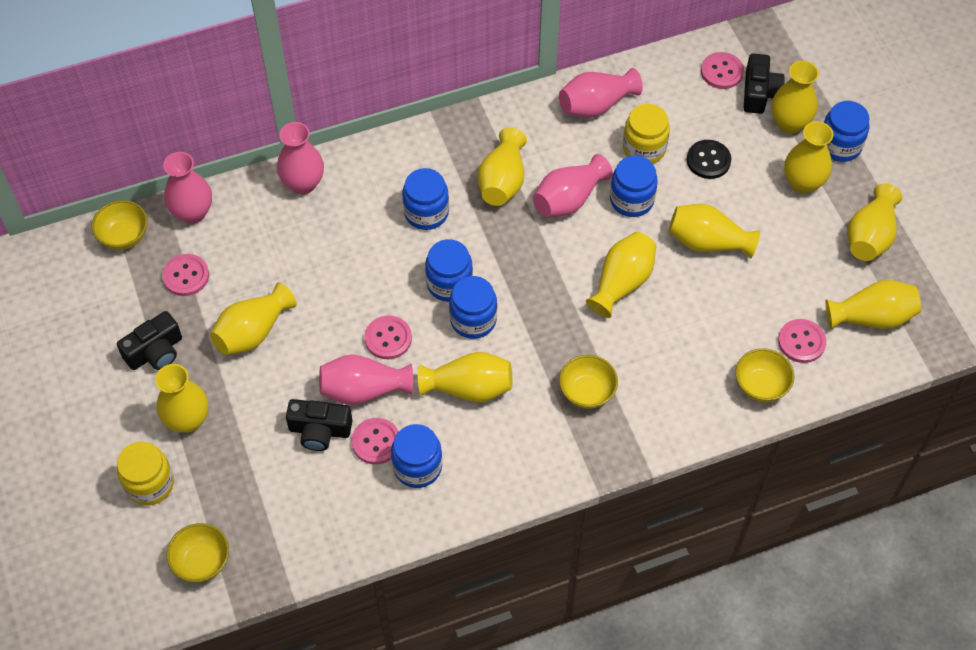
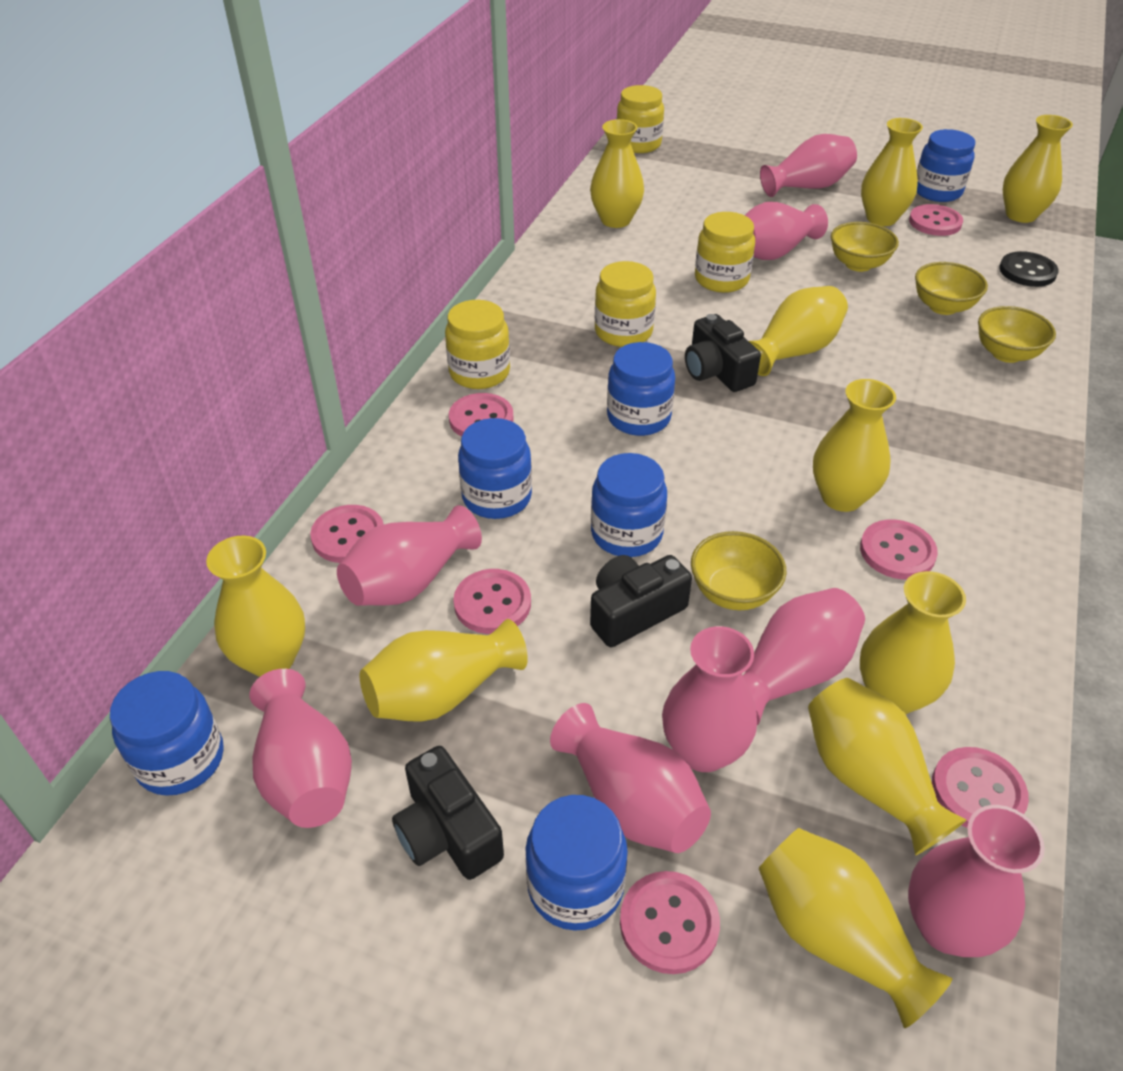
pink button: [162,254,209,296] [352,418,399,465] [365,315,412,359] [701,52,744,89] [778,319,826,363] = 5 -> [310,505,384,563] [449,393,514,437] [453,569,531,634] [620,871,720,974] [860,519,938,579] [909,204,963,236] [932,747,1029,828] = 7
pink vase: [163,152,212,224] [277,122,324,194] [319,354,413,405] [533,154,613,217] [559,68,643,118] = 5 -> [249,669,352,828] [337,505,482,606] [550,703,711,853] [662,626,757,772] [742,588,865,725] [745,202,828,260] [760,134,857,197] [908,805,1045,957] = 8
yellow jar: [117,441,174,506] [623,104,670,164] = 2 -> [445,300,510,389] [595,261,656,347] [617,85,664,153] [695,212,755,293] = 4

